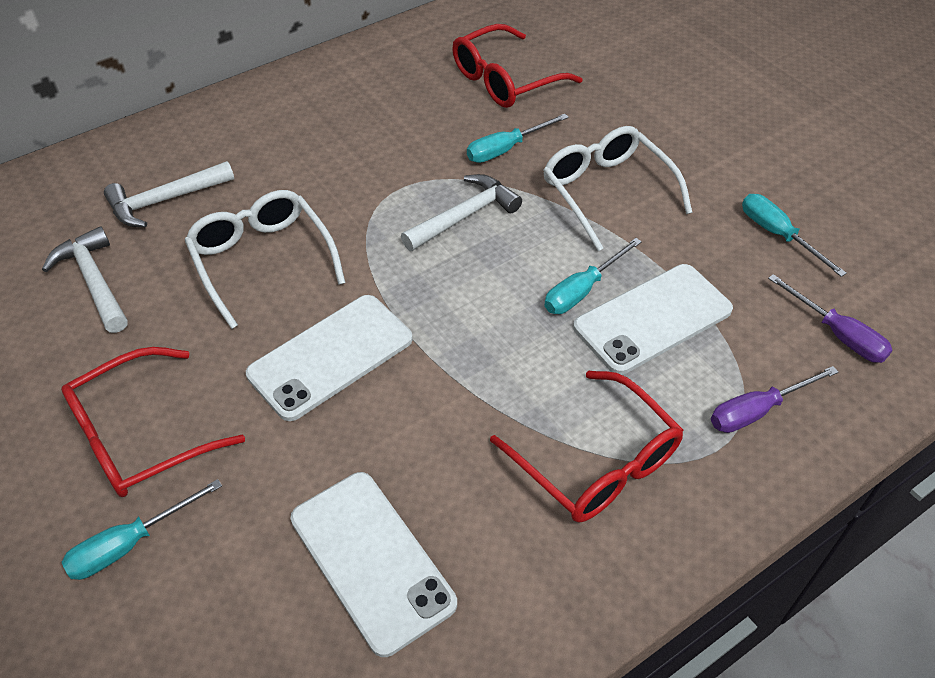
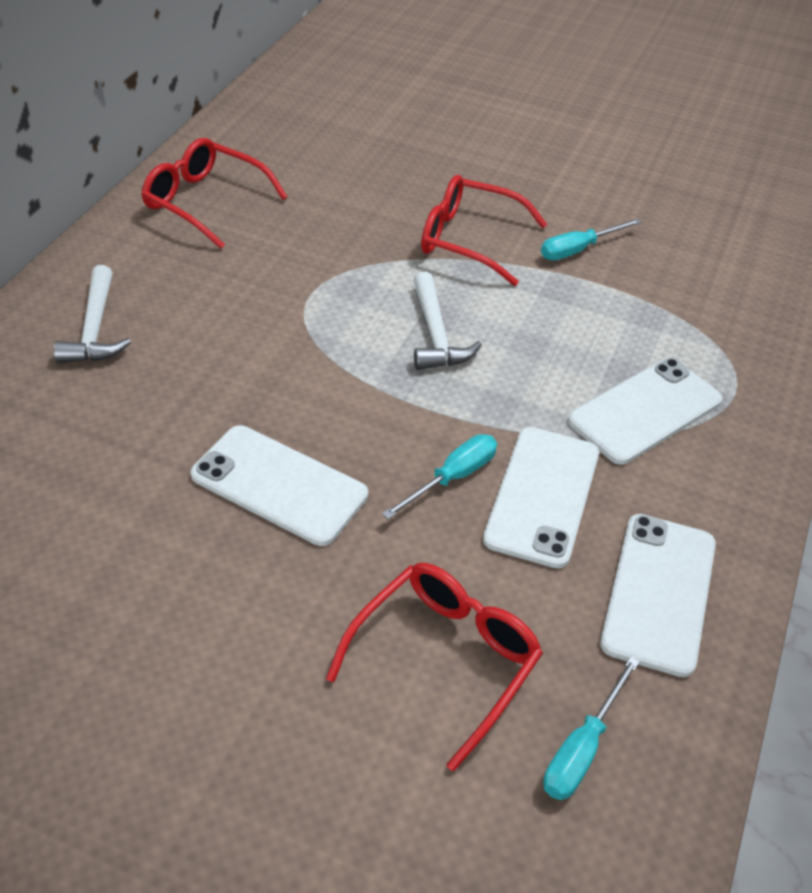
purple screwdriver: [711,366,838,433] [768,274,892,363] = 2 -> none = 0
turquoise screwdriver: [62,479,222,580] [467,114,569,163] [544,238,642,314] [742,194,847,277] = 4 -> [382,434,497,519] [541,218,641,260] [543,656,640,800] = 3
white glasses: [185,190,345,329] [543,126,692,251] = 2 -> none = 0
white hammer: [42,226,128,333] [104,161,234,227] [401,174,522,251] = 3 -> [54,265,131,363] [413,271,482,370] = 2
white phone: [246,295,413,421] [290,472,457,657] [573,264,733,375] = 3 -> [191,425,368,546] [483,427,599,568] [568,358,723,465] [600,514,716,677] = 4

